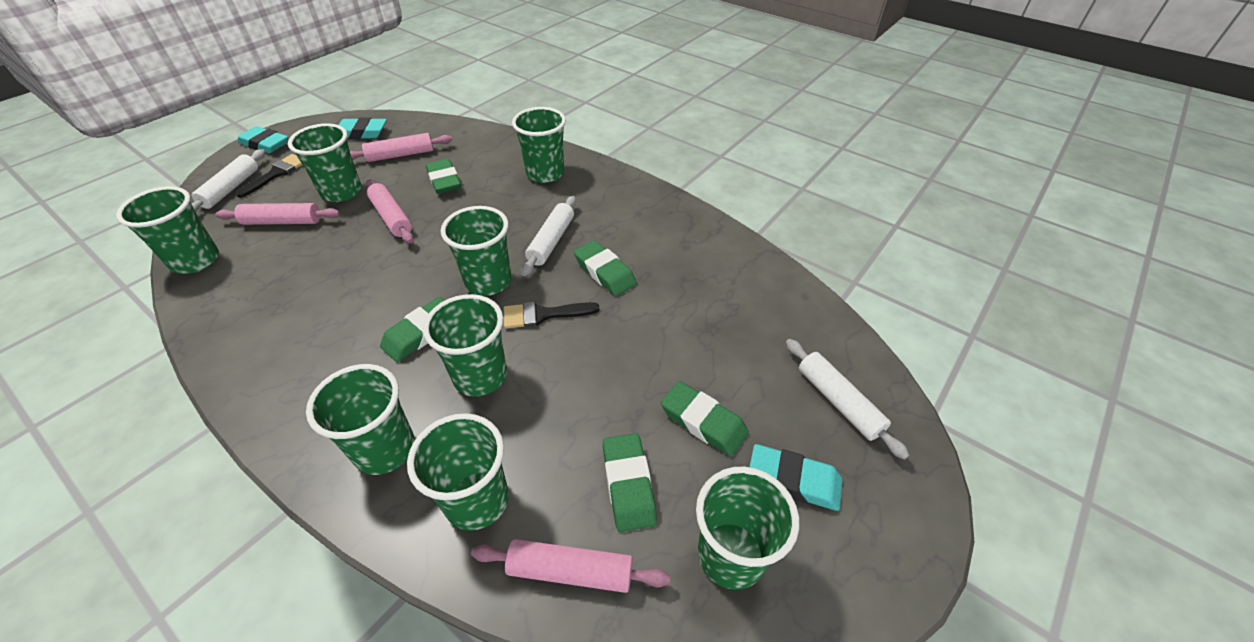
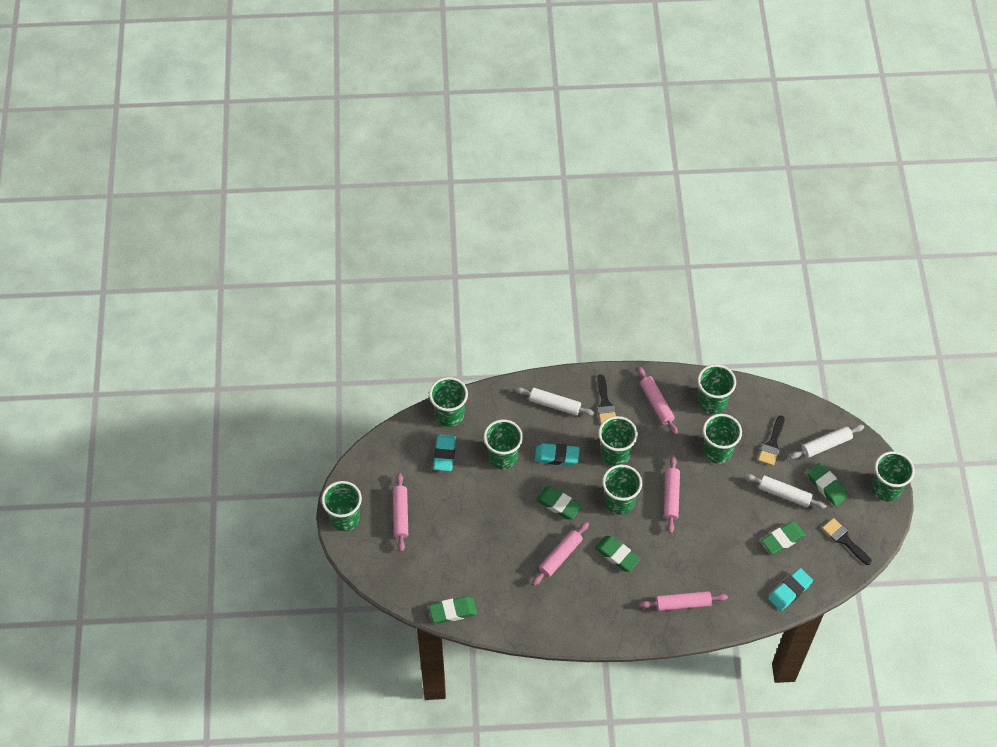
black brush: [236,154,303,198] [504,301,599,329] = 2 -> [597,374,616,424] [758,416,784,466] [822,518,872,565] = 3
pink rolling pin: [215,203,340,225] [350,133,452,162] [366,179,414,243] [471,539,670,593] = 4 -> [393,473,408,552] [532,522,589,586] [637,367,678,435] [640,591,728,611] [664,456,680,534] = 5

